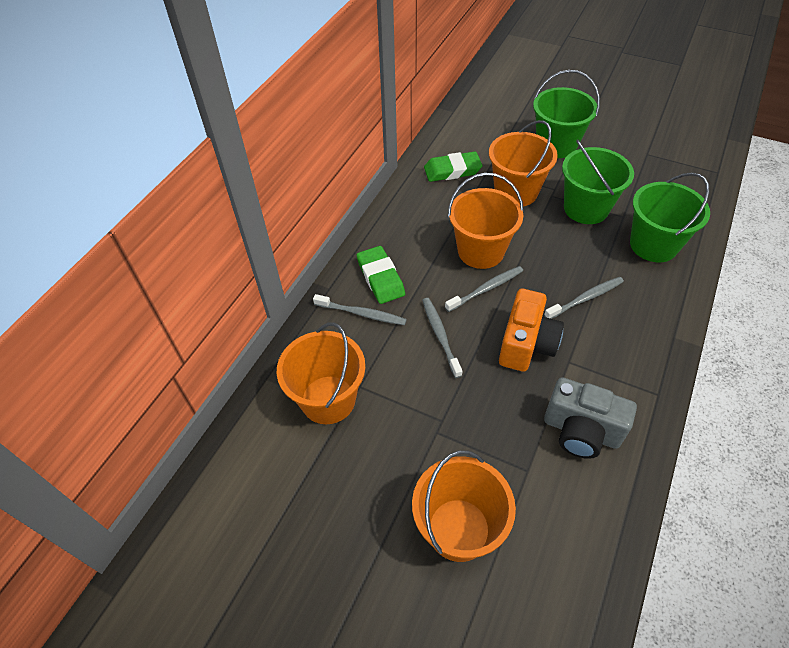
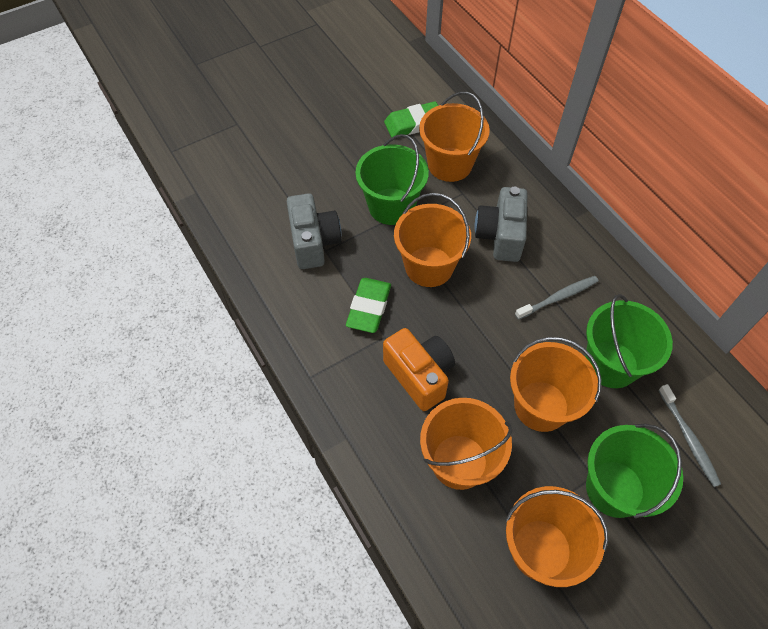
grey camera: [544,377,637,459] = 1 -> [287,193,342,269] [475,187,528,262] = 2
grey toothbrush: [313,294,407,325] [422,298,462,378] [445,266,523,312] [544,277,624,319] = 4 -> [515,276,598,320] [658,384,721,487] = 2
orange bucket: [277,322,365,424] [412,450,516,562] [448,173,524,269] [489,120,558,206] = 4 -> [394,193,471,287] [419,92,490,182] [420,398,512,490] [505,486,608,587] [510,337,601,432] = 5

